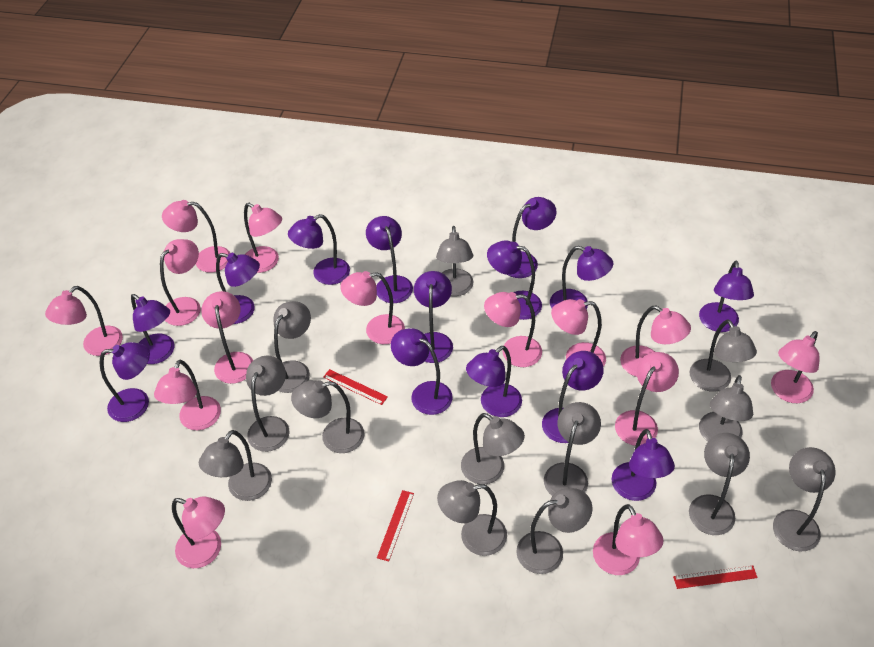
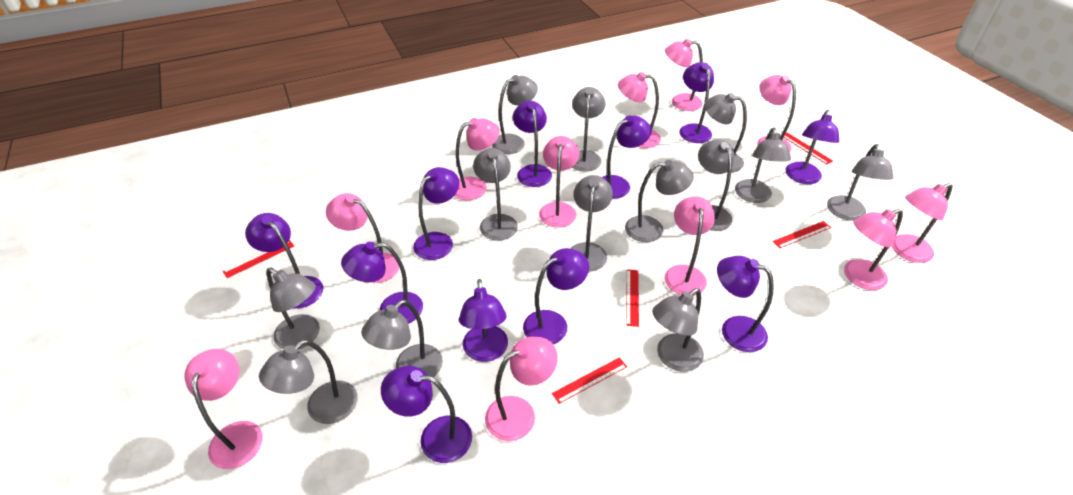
pink lamp: [45,286,123,356] [154,360,221,430] [160,239,201,326] [162,200,230,273] [172,496,225,568] [201,291,253,384] [244,203,282,273] [340,271,405,344] [484,292,542,367] [551,299,606,367] [593,504,663,575] [615,352,679,446] [620,306,691,377] [771,331,820,403] = 14 -> [184,349,263,469] [326,193,399,283] [454,118,500,200] [485,337,558,441] [539,136,579,227] [618,72,661,148] [665,39,703,111] [665,196,715,296] [757,75,796,151] [844,209,903,290] [892,183,953,263] = 11
purple lamp: [100,342,150,422] [131,294,174,364] [216,253,260,324] [288,214,350,285] [366,216,413,303] [391,328,453,415] [414,271,453,363] [466,346,522,417] [487,240,542,320] [509,197,557,278] [542,351,604,443] [550,246,613,309] [612,429,675,501] [699,261,754,332] = 14 -> [245,213,323,308] [341,242,423,324] [381,366,472,463] [413,167,459,260] [459,279,508,362] [513,101,552,187] [523,248,589,344] [602,115,651,199] [679,62,714,143] [717,256,774,352] [786,110,839,184] = 11
red ruler: [323,369,388,405] [377,490,414,562] [673,566,758,589] = 3 -> [223,240,294,278] [552,357,627,404] [626,269,639,327] [773,221,831,248] [784,133,833,164] = 5

